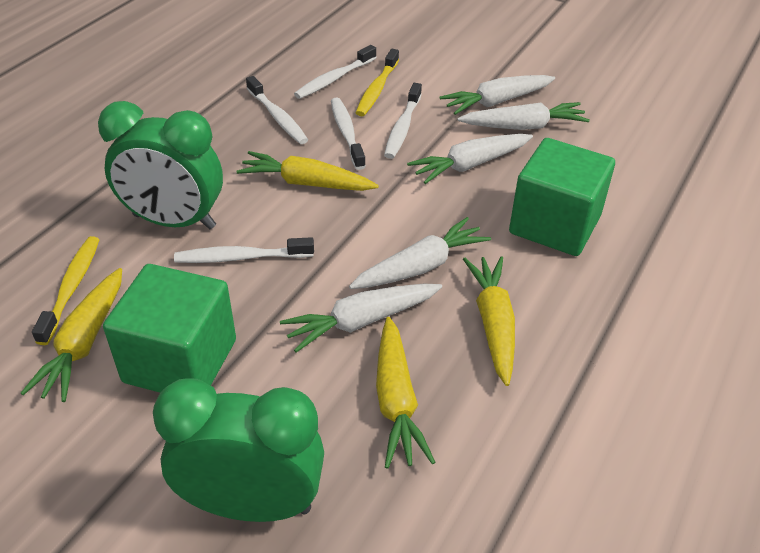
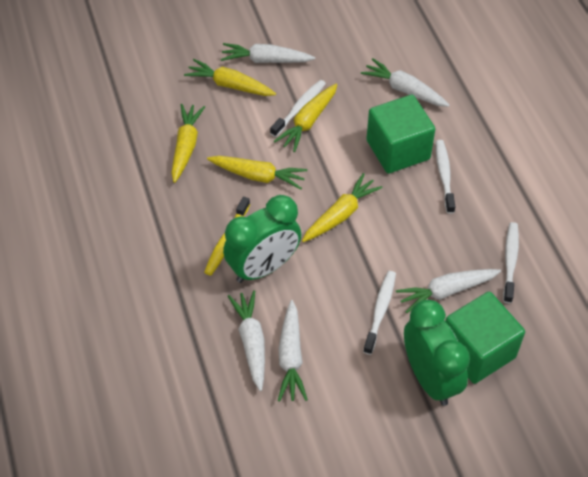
white toothbrush: [174,237,314,263] [246,76,308,144] [294,45,377,99] [331,98,366,170] [384,83,422,159] = 5 -> [270,80,326,137] [363,271,396,355] [436,140,456,214] [503,222,519,303] = 4
yellow carrot: [21,268,122,402] [236,151,379,191] [376,317,435,469] [463,256,515,386] = 4 -> [171,104,205,183] [184,59,276,96] [207,156,307,190] [274,83,337,152] [302,173,383,242] = 5
yellow toothbrush: [32,236,100,345] [356,49,399,116] = 2 -> [204,197,250,276] = 1

